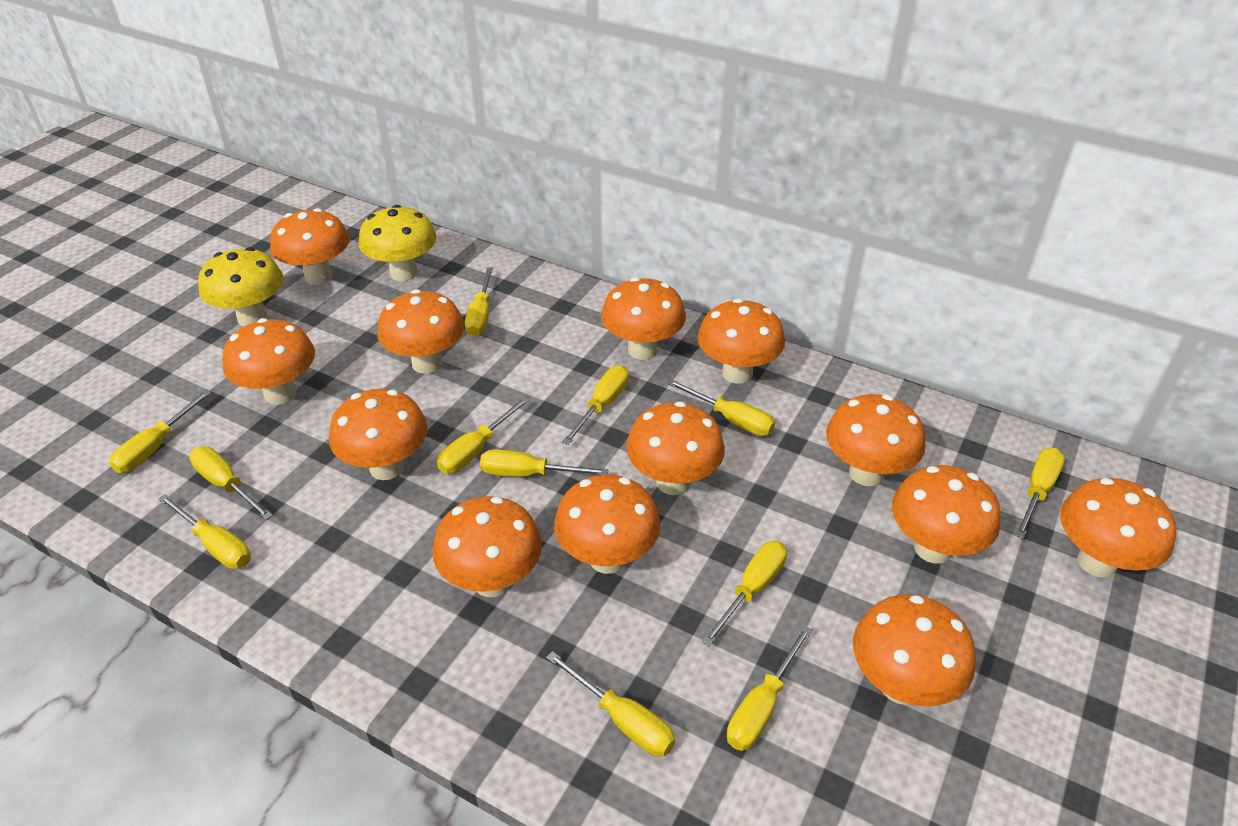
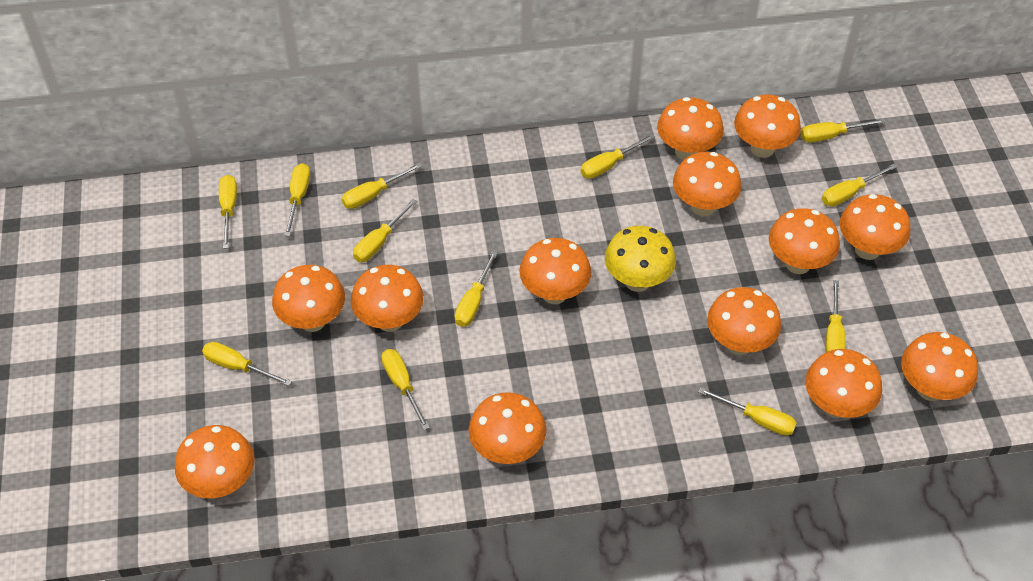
yellow mushroom: [198,247,283,326] [359,205,437,281] = 2 -> [605,226,676,292] = 1

